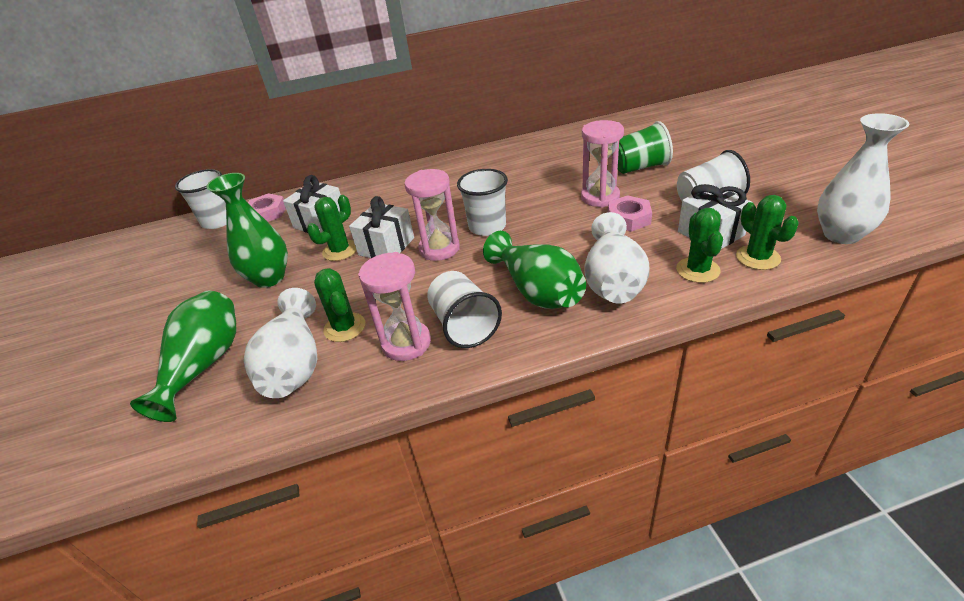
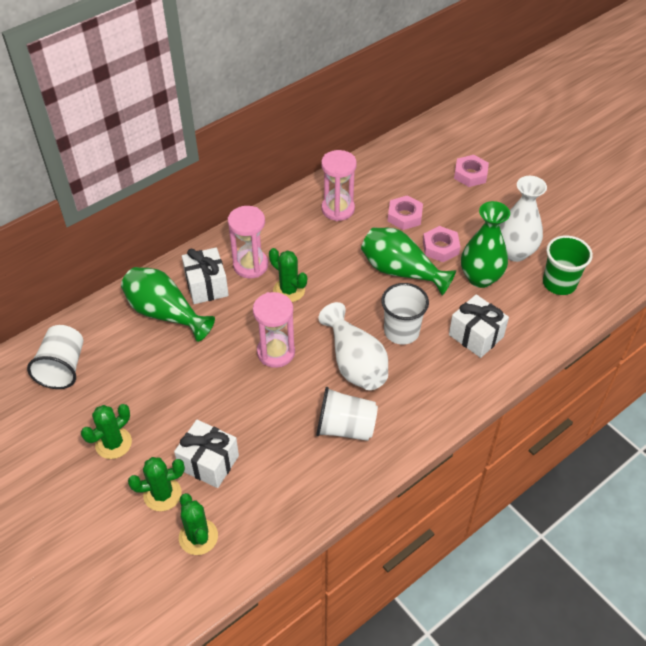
pink nut: [248,193,286,222] [608,195,652,232] = 2 -> [388,195,423,230] [423,226,460,262] [454,155,489,187] = 3
white cup: [175,169,226,229] [427,271,502,348] [457,169,508,236] [677,150,750,201] = 4 -> [27,325,83,389] [316,387,378,441] [381,283,429,345] = 3
white vase: [244,288,317,398] [584,212,650,304] [817,113,909,244] = 3 -> [318,302,388,390] [499,176,547,262] = 2

